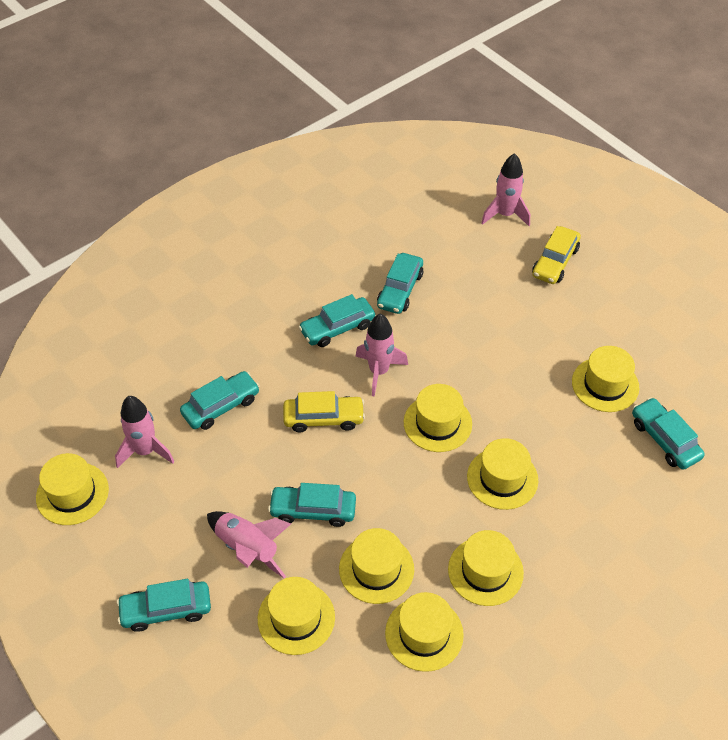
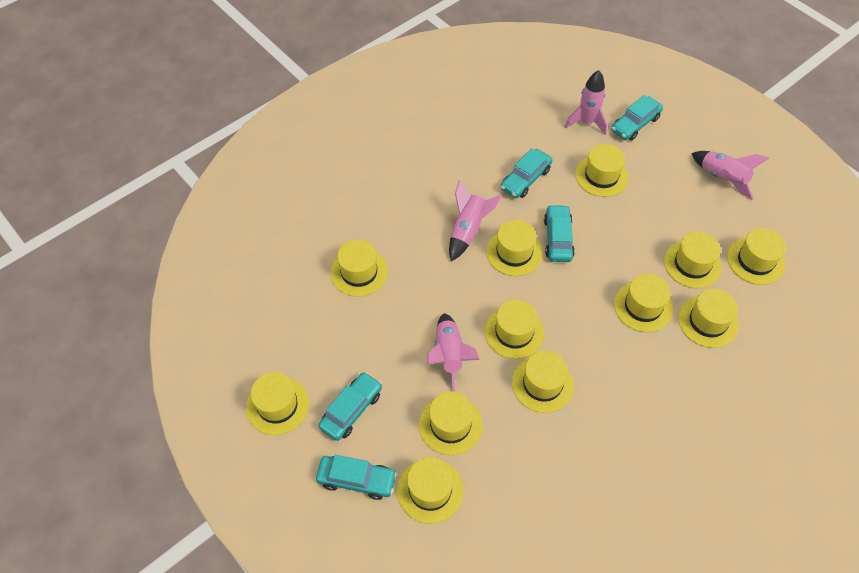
turquoise car: [117,579,211,632] [180,371,260,430] [268,483,356,527] [299,294,375,347] [377,253,423,314] [632,397,704,470] = 6 -> [316,455,397,500] [318,372,382,441] [501,148,552,198] [544,204,575,262] [611,95,663,141] = 5
yellow car: [283,391,365,432] [532,226,581,284] = 2 -> none = 0
yellow hat: [36,453,109,525] [258,577,335,655] [339,528,414,604] [385,592,464,672] [404,384,472,452] [448,530,524,606] [467,438,538,510] [572,346,639,412] = 8 -> [246,372,309,435] [330,239,388,297] [397,457,464,524] [419,391,483,455] [484,299,544,359] [486,220,543,276] [512,351,574,413] [575,144,629,197] [614,274,673,332] [664,232,722,288] [678,289,739,348] [727,228,786,285] = 12

